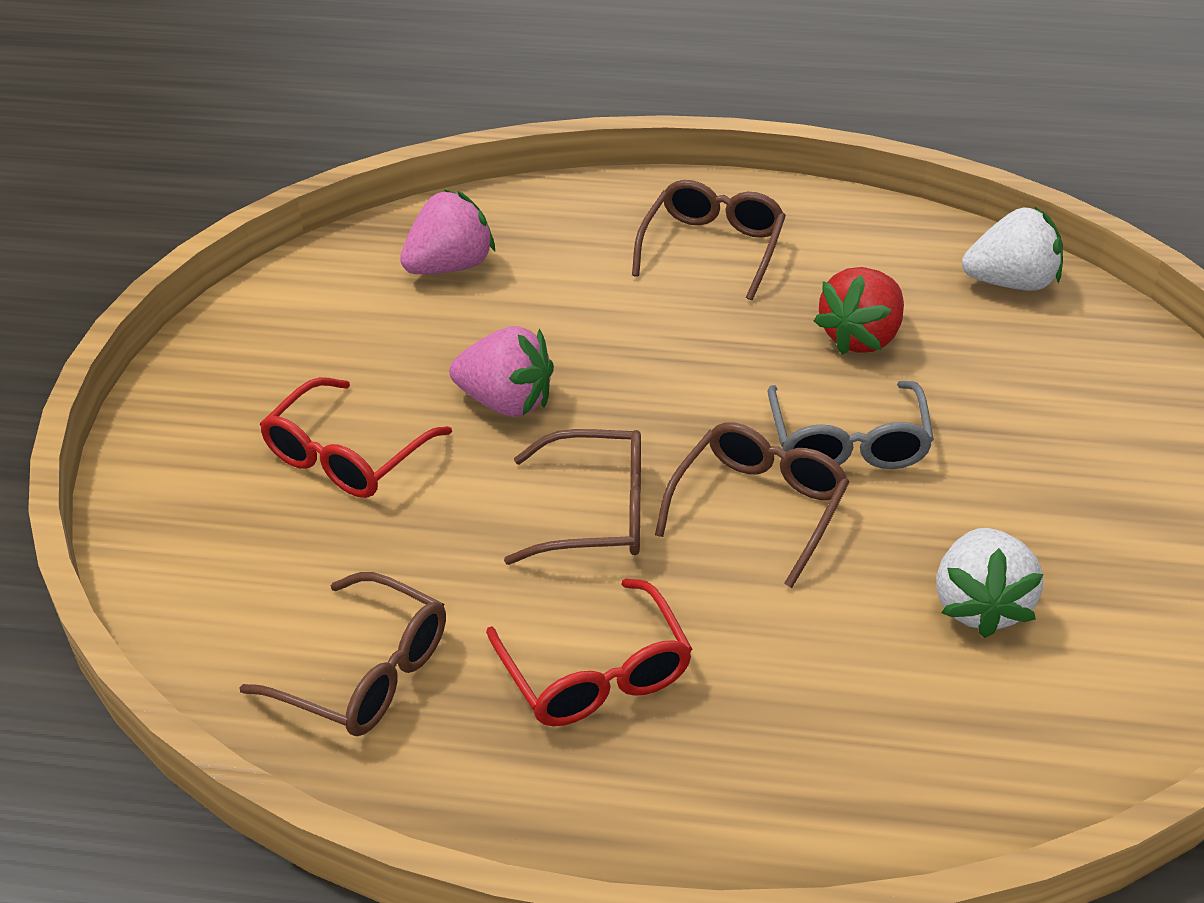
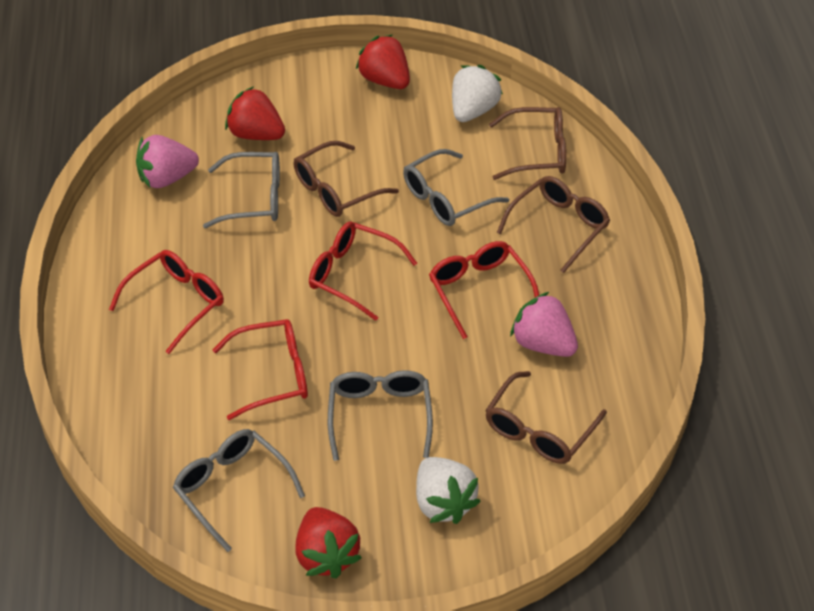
grey glasses: [768,381,934,469] = 1 -> [173,429,305,552] [203,152,280,228] [328,370,433,461] [403,149,509,226] = 4
red glasses: [260,377,452,498] [486,579,692,726] = 2 -> [109,250,224,354] [213,319,308,420] [309,222,417,321] [429,241,539,339] = 4
red strawberry: [814,267,904,355] = 1 -> [225,86,285,140] [296,507,362,579] [356,35,410,89] = 3

